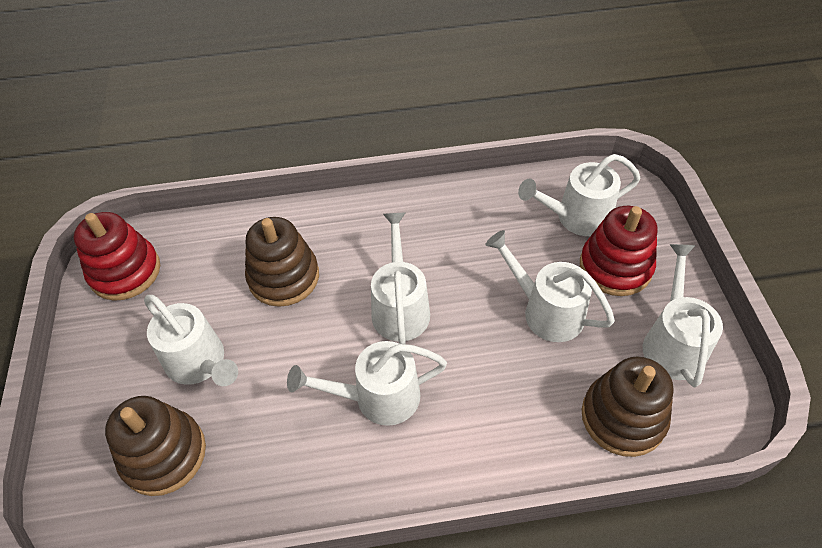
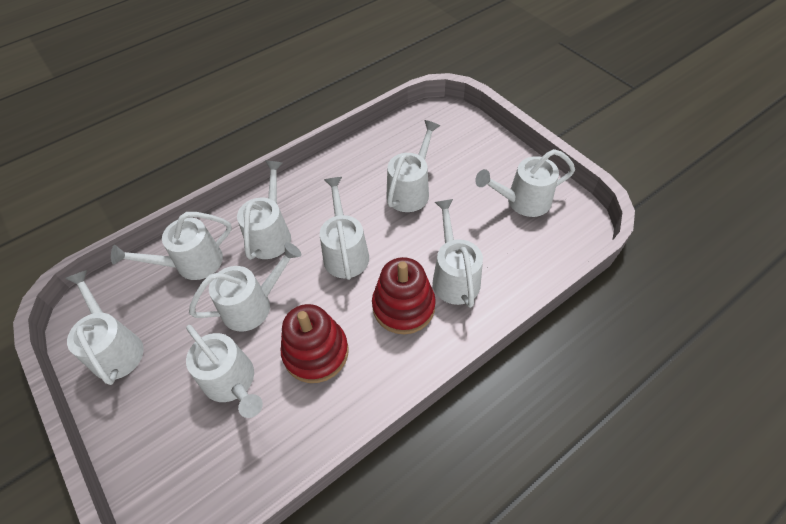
brown stacking toy: [105,396,206,496] [245,217,319,307] [582,357,673,457] = 3 -> none = 0
white watering can: [144,295,238,386] [287,341,447,426] [371,212,430,344] [485,230,615,342] [518,154,640,236] [643,244,723,387] = 6 -> [65,270,144,385] [111,212,232,280] [186,325,263,418] [189,242,301,331] [237,161,291,260] [320,177,369,280] [387,120,440,212] [433,199,483,308] [475,149,575,217] = 9

